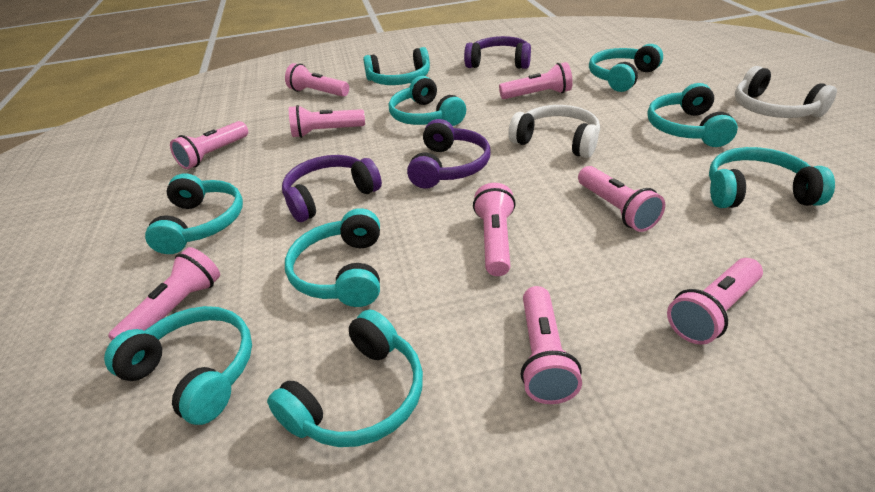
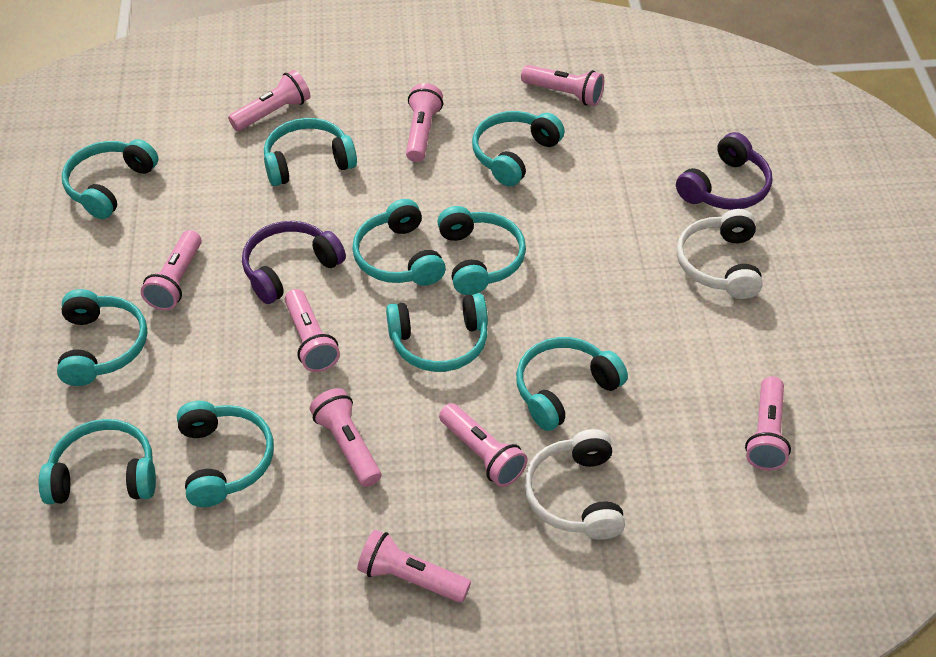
purple headphones: [282,155,382,222] [407,119,490,189] [464,36,531,69] = 3 -> [242,221,346,304] [676,132,772,210] = 2
turquoise headphones: [104,306,252,425] [145,173,243,254] [267,309,423,447] [285,208,380,307] [363,47,430,85] [389,76,466,126] [589,44,663,92] [647,83,738,147] [709,147,835,208] = 9 -> [39,419,156,505] [57,289,147,386] [62,139,158,219] [177,401,274,507] [264,118,357,186] [352,199,446,286] [386,293,488,372] [437,206,526,295] [472,111,565,187] [516,337,628,431] = 10

